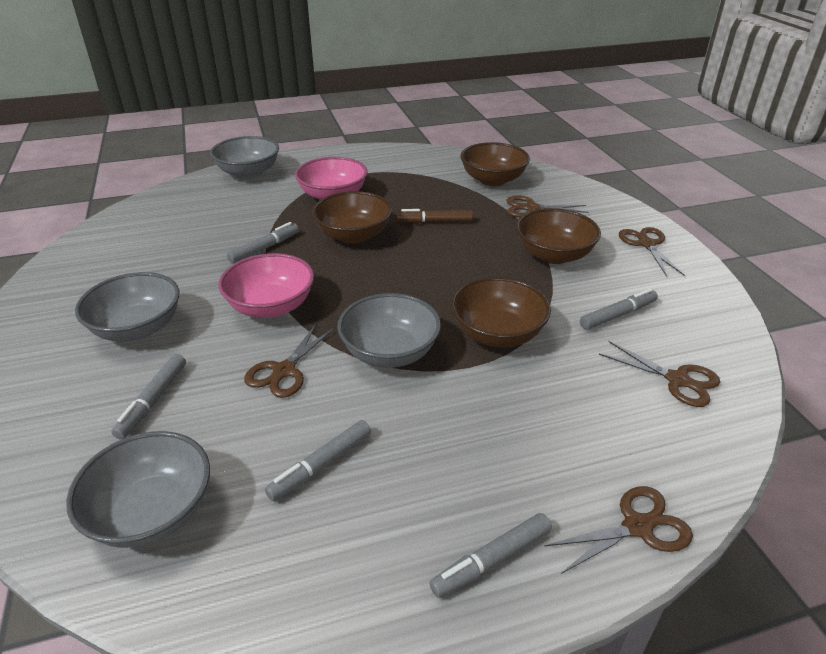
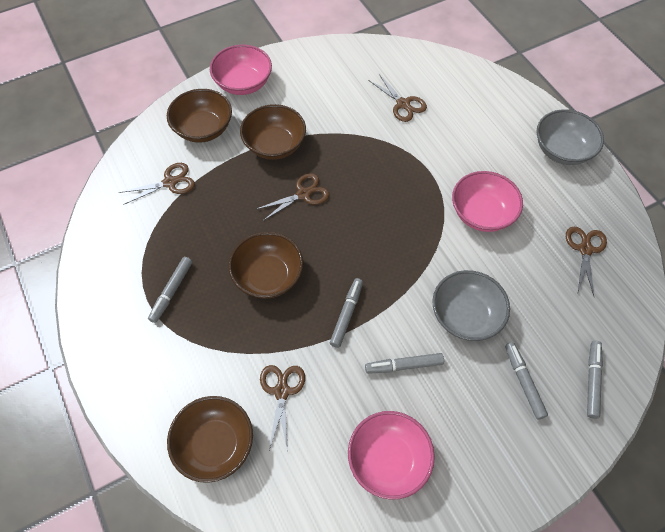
brown marker: [396,209,473,223] = 1 -> none = 0
grey bowl: [66,431,210,548] [75,272,180,341] [210,136,279,179] [337,293,441,368] = 4 -> [432,270,510,341] [537,109,604,165] = 2
pink bowl: [219,253,314,318] [295,157,367,200] = 2 -> [210,45,272,95] [348,411,435,500] [452,171,523,232] = 3

